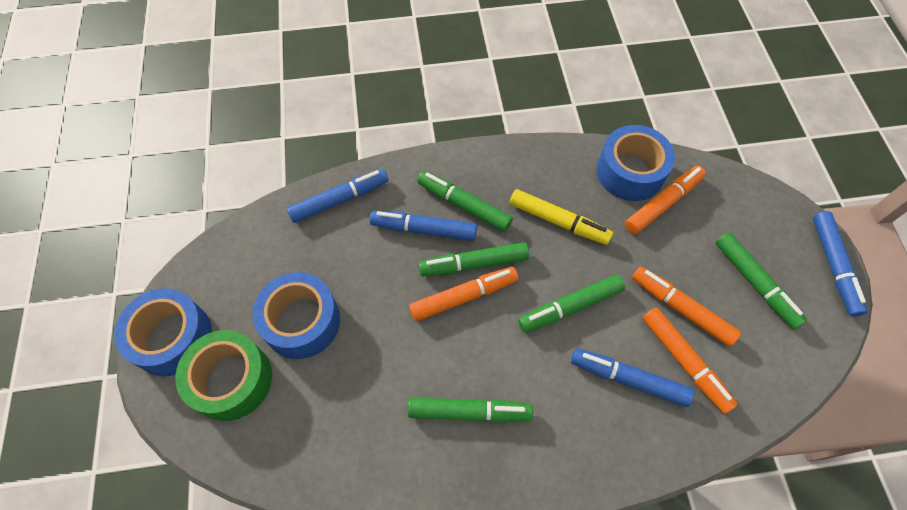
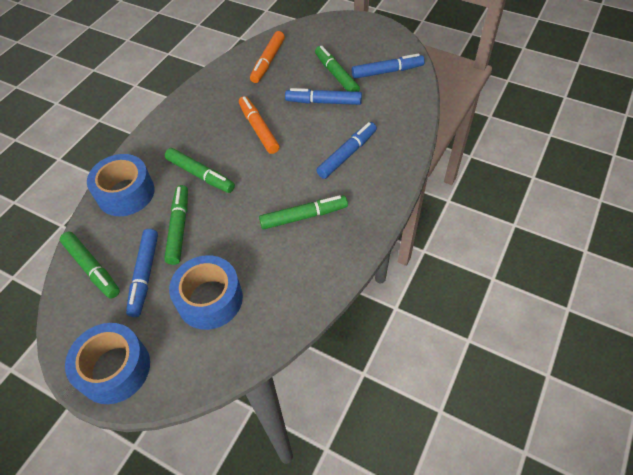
green tape: [175,330,272,421] = 1 -> none = 0
orange marker: [409,267,518,321] [625,166,706,234] [632,266,741,347] [642,307,738,414] = 4 -> [239,96,280,154] [250,31,285,83] = 2
yellow marker: [510,189,613,245] = 1 -> none = 0

